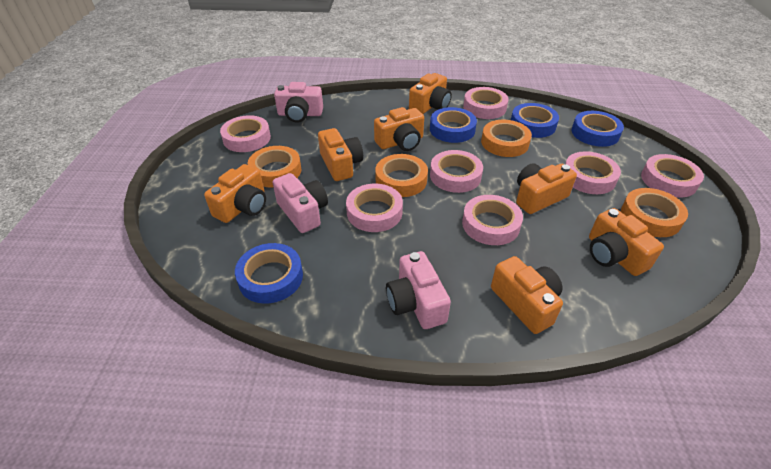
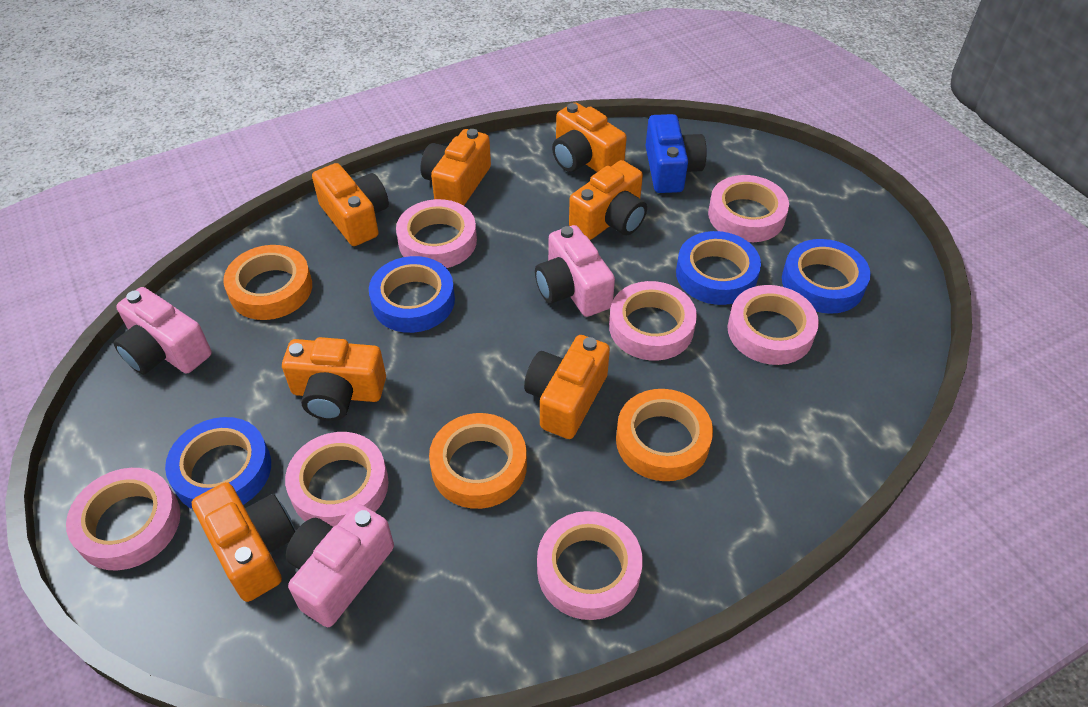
blue camera: none = 0 -> [646,114,707,193] = 1
orange tape: [248,146,301,188] [375,154,428,197] [481,120,532,157] [621,188,688,237] = 4 -> [223,245,312,320] [429,413,527,509] [616,389,713,481] = 3

